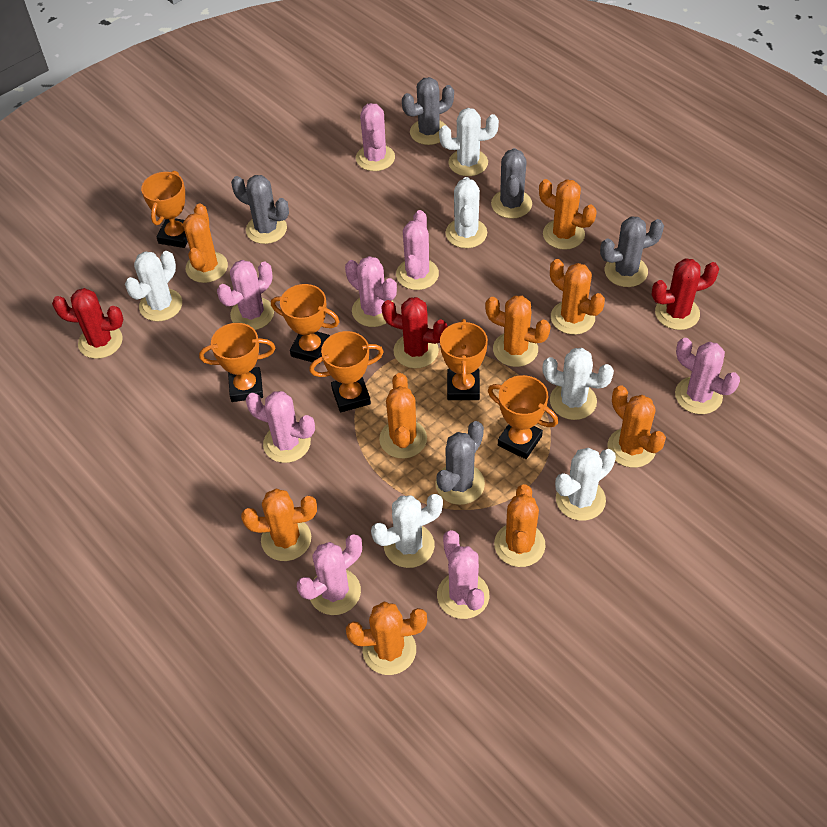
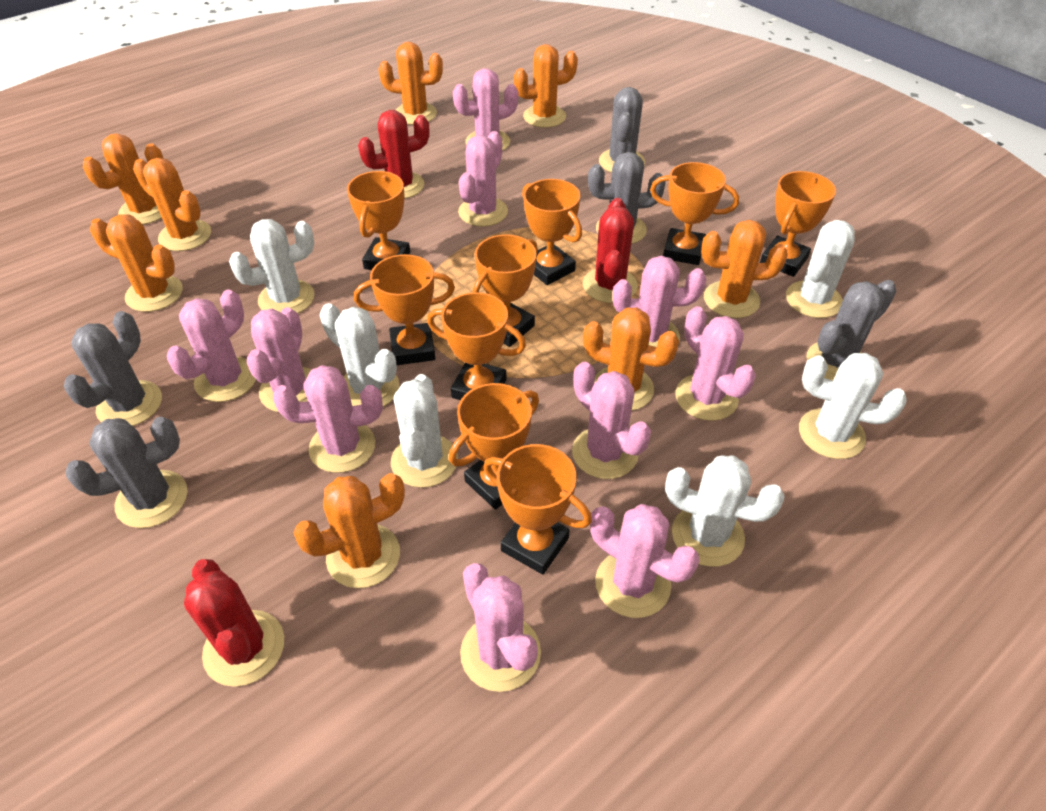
orange cactus: [183,204,228,283] [241,489,317,561] [346,602,427,675] [379,373,427,459] [485,296,551,367] [494,484,546,567] [539,179,596,250] [550,259,605,335] [607,385,666,468] = 9 -> [83,133,164,225] [90,214,183,312] [133,158,211,251] [294,473,405,588] [378,42,443,125] [514,44,578,128] [583,308,679,411] [701,220,788,318] = 8
orange trophy: [141,171,188,248] [199,323,275,402] [271,284,340,364] [309,331,384,412] [440,319,488,400] [488,375,558,459] = 6 -> [347,171,410,270] [354,254,455,365] [427,292,526,400] [449,383,539,509] [473,234,538,347] [483,444,592,575] [522,179,582,285] [650,162,739,265] [760,171,836,277] = 9
pink cactus: [217,260,274,330] [246,391,315,463] [297,534,362,615] [345,256,397,327] [356,103,395,171] [396,210,439,290] [437,530,489,619] [675,338,740,414] = 8 -> [167,290,256,402] [247,307,311,412] [273,365,383,473] [453,69,518,151] [458,131,508,227] [460,563,541,692] [572,362,651,479] [590,504,700,618] [613,256,706,347] [676,306,756,421] = 10

